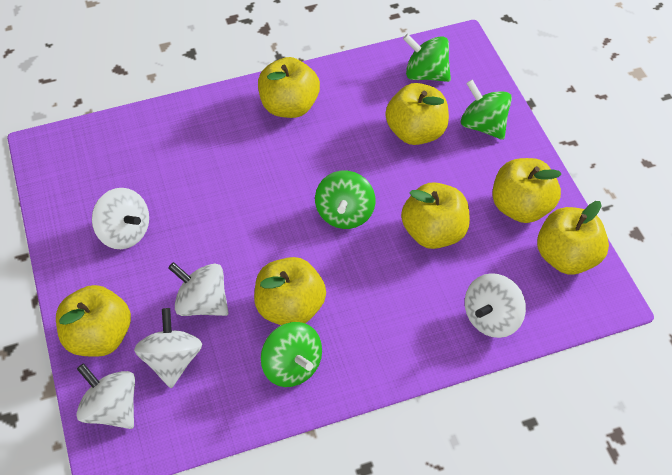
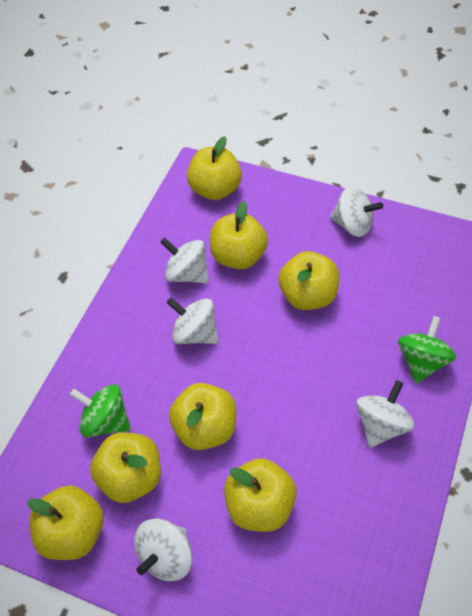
green spinning top: [261,322,322,387] [315,171,375,229] [403,34,451,82] [461,80,512,140] = 4 -> [70,384,131,437] [398,316,456,383] = 2

